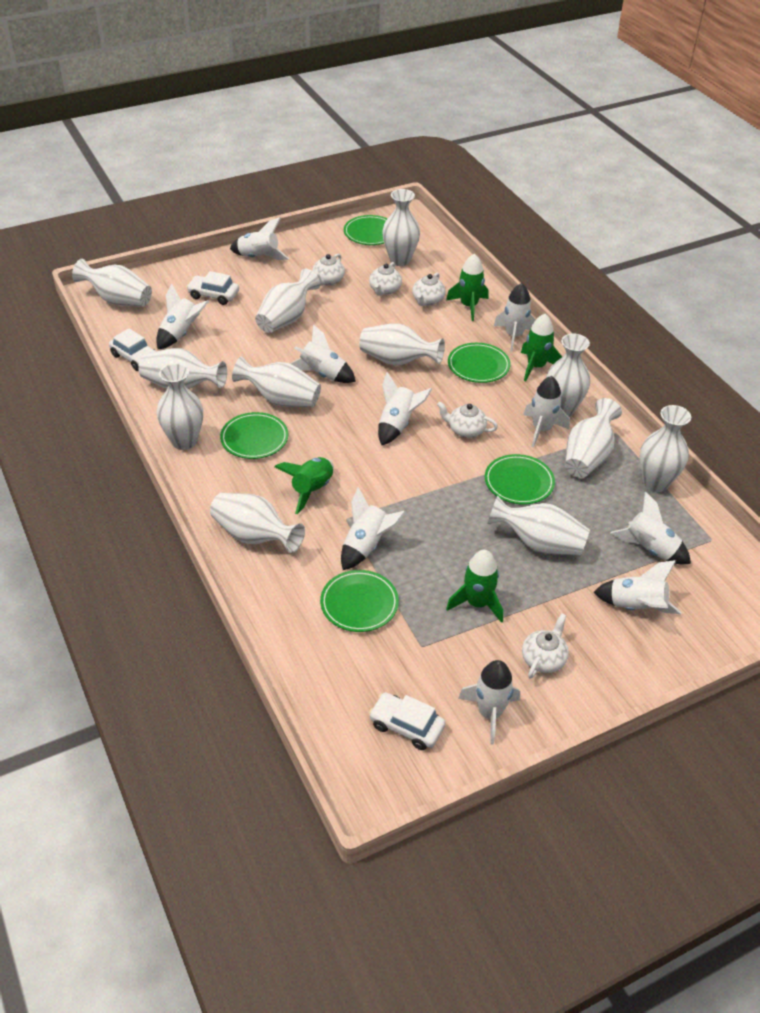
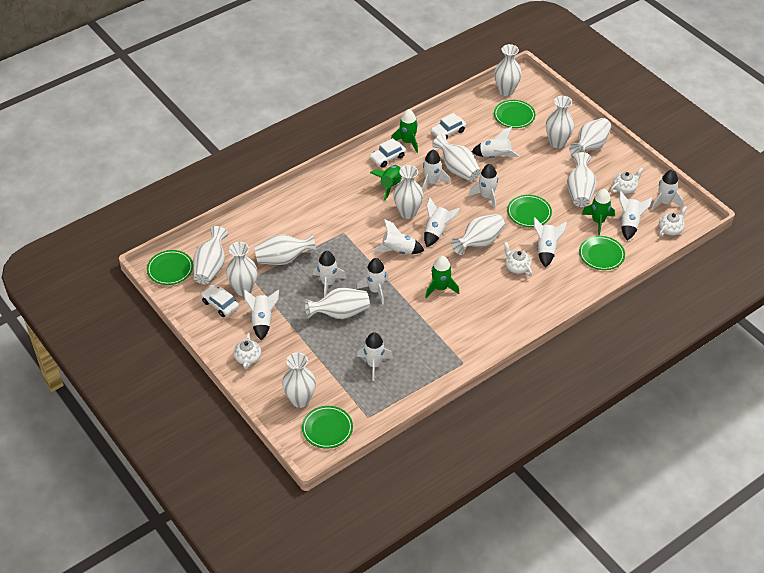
white rocket: [156,284,209,349] [230,217,289,260] [290,325,356,383] [341,487,406,570] [378,372,432,445] [458,660,520,745] [494,283,536,352] [523,376,570,447] [594,560,682,614] [611,492,691,565] = 10 -> [244,289,279,341] [313,251,347,297] [357,258,389,305] [357,332,393,381] [373,219,425,254] [422,150,450,193] [424,197,460,247] [469,164,498,209] [472,127,519,158] [534,217,567,268] [619,191,652,241] [651,170,683,211] = 12
white teapot: [312,253,345,286] [369,262,402,296] [412,273,445,306] [437,401,498,438] [522,613,569,678] = 5 -> [234,333,261,369] [504,242,532,276] [610,167,643,194] [659,206,687,236] = 4

